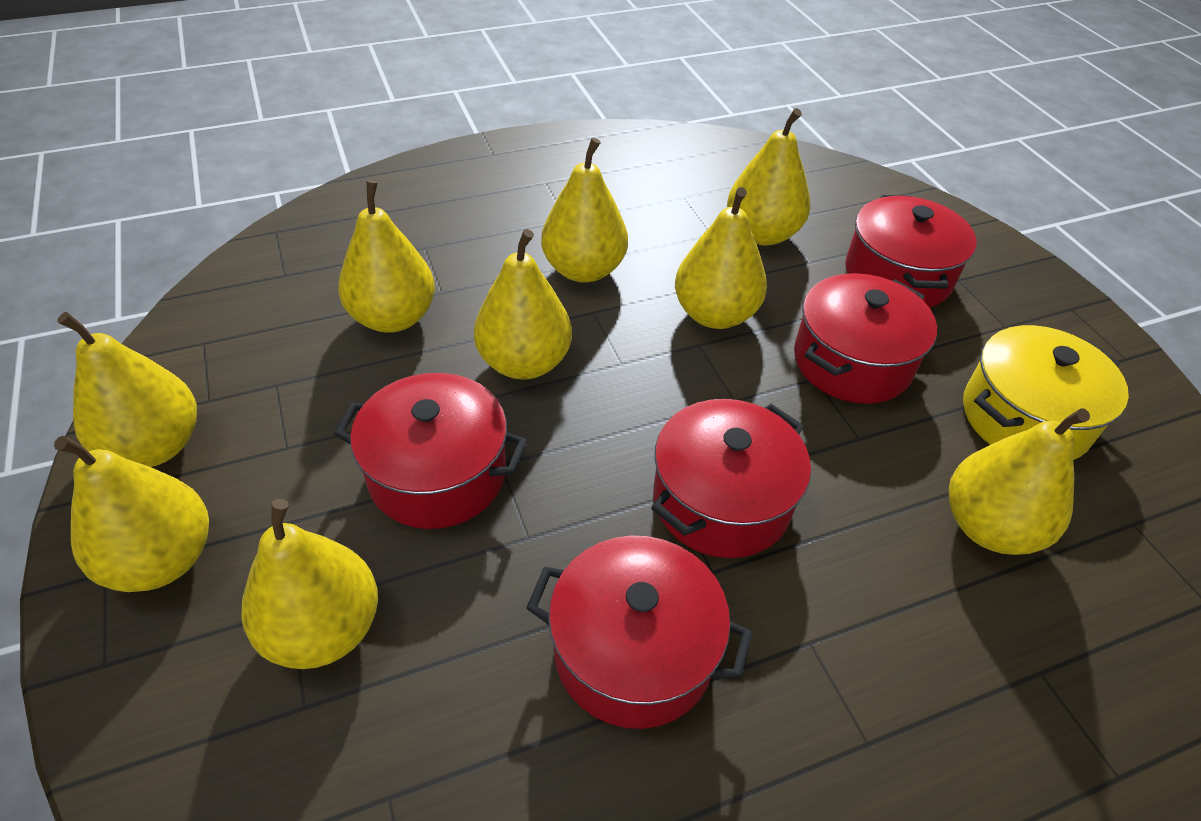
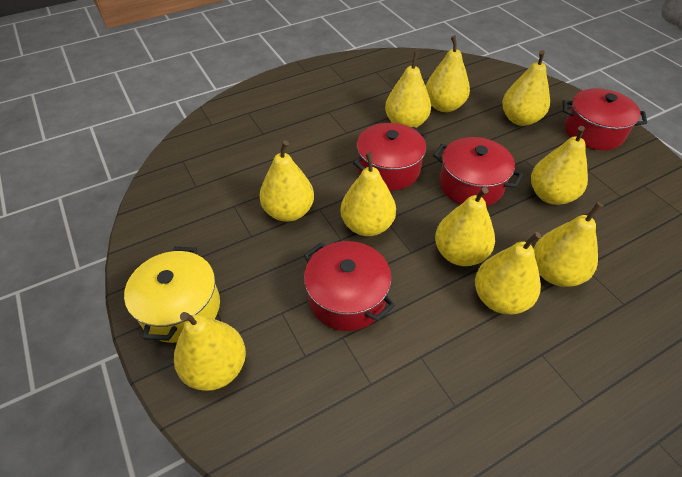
red pot: [334,373,527,529] [526,536,752,729] [651,399,811,558] [794,273,937,404] [845,195,976,308] = 5 -> [304,241,395,331] [353,123,427,190] [433,137,523,206] [563,88,647,150] = 4
yellow pear: [54,436,209,592] [57,312,197,467] [241,499,378,669] [338,180,435,333] [474,229,572,380] [541,137,628,283] [675,187,767,329] [727,108,810,246] [949,408,1090,555] = 9 -> [174,312,246,391] [259,141,314,222] [341,152,396,236] [385,52,431,128] [426,36,470,112] [435,187,495,266] [475,232,541,314] [502,50,550,126] [531,126,588,205] [534,202,603,287] = 10

